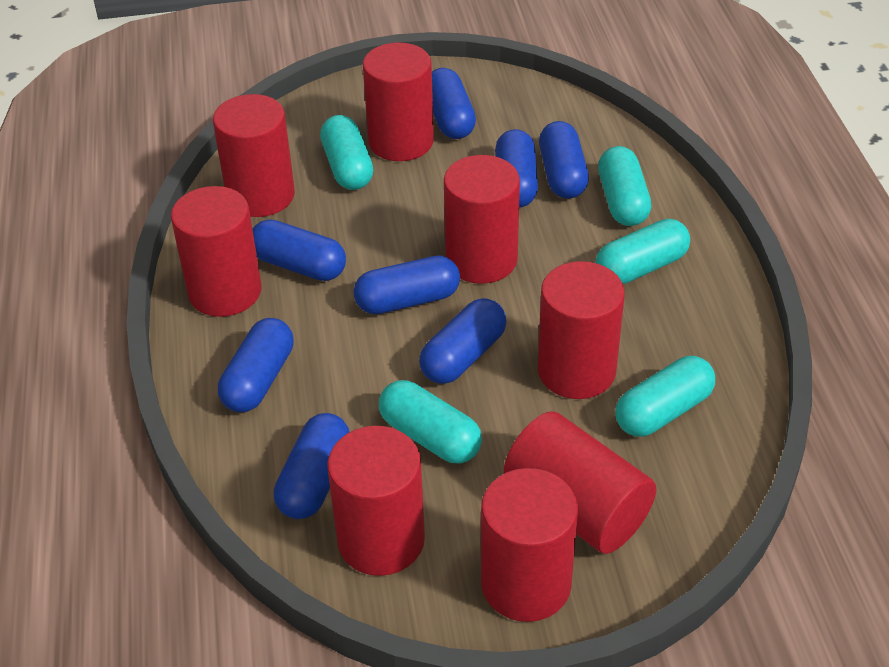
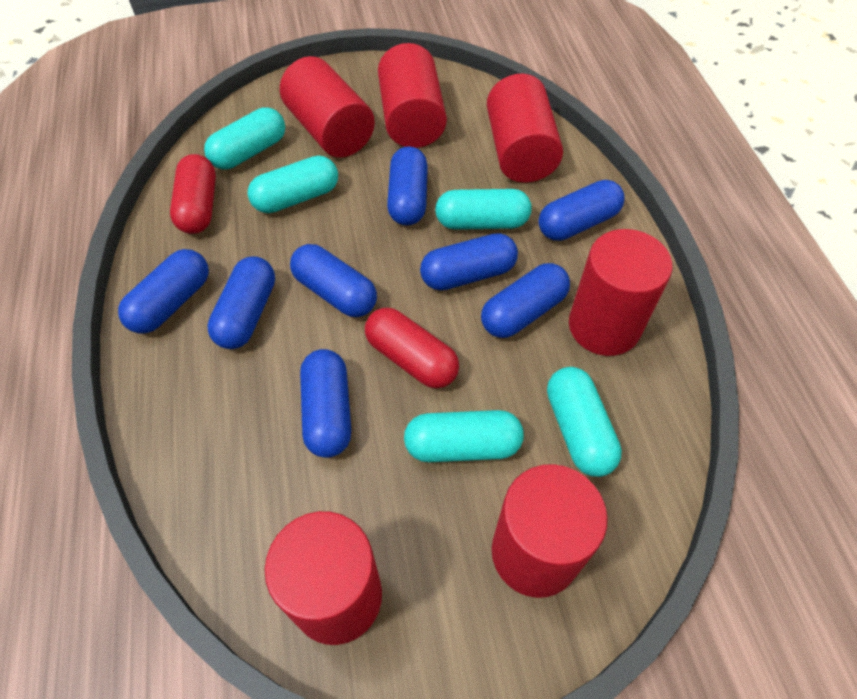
red capsule: none = 0 -> [170,154,216,234] [365,308,459,389] = 2
red cylinder: [171,186,262,317] [213,94,295,217] [327,426,425,576] [363,42,434,161] [444,155,520,284] [481,468,578,622] [504,412,656,554] [538,261,625,399] = 8 -> [265,511,382,645] [280,56,375,158] [378,43,447,148] [487,74,563,183] [492,464,608,598] [569,229,672,356] = 6

